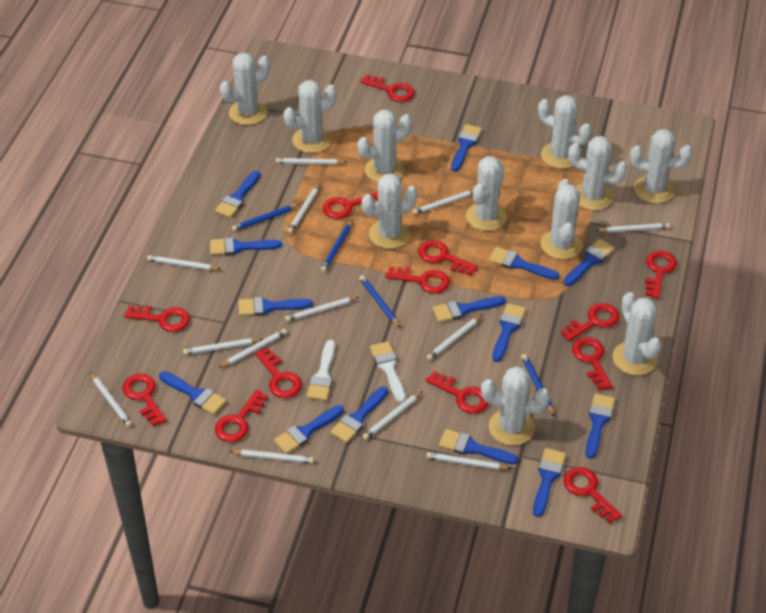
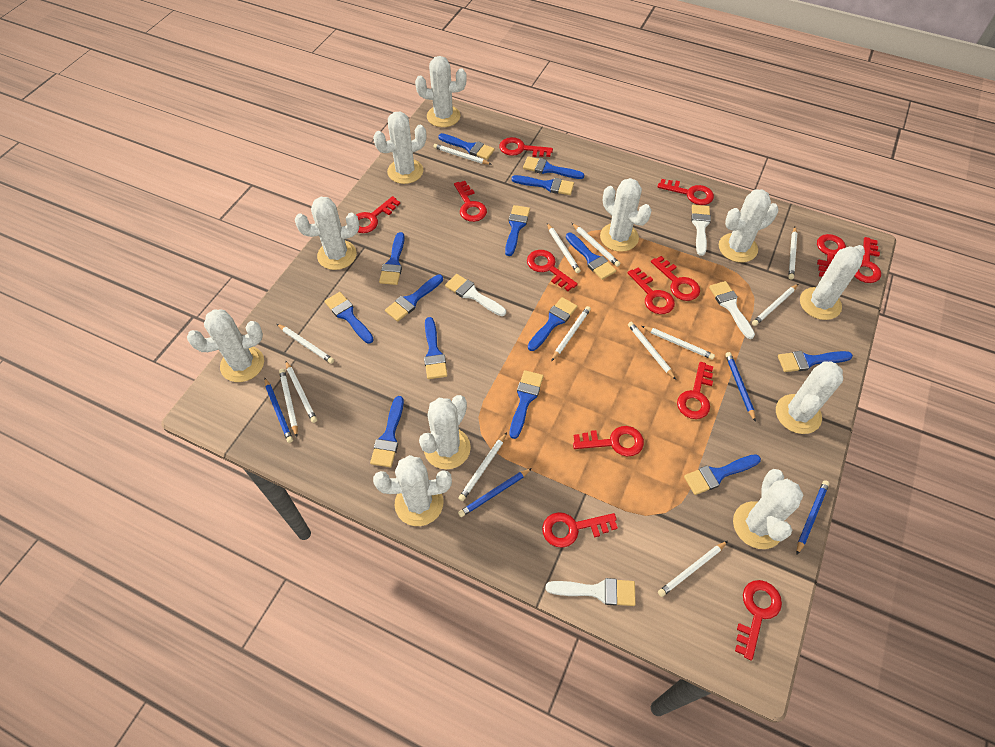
white brush: [307,340,335,401] [370,341,406,403] = 2 -> [445,274,506,316] [546,578,636,606] [691,205,711,256] [709,281,755,339] = 4

